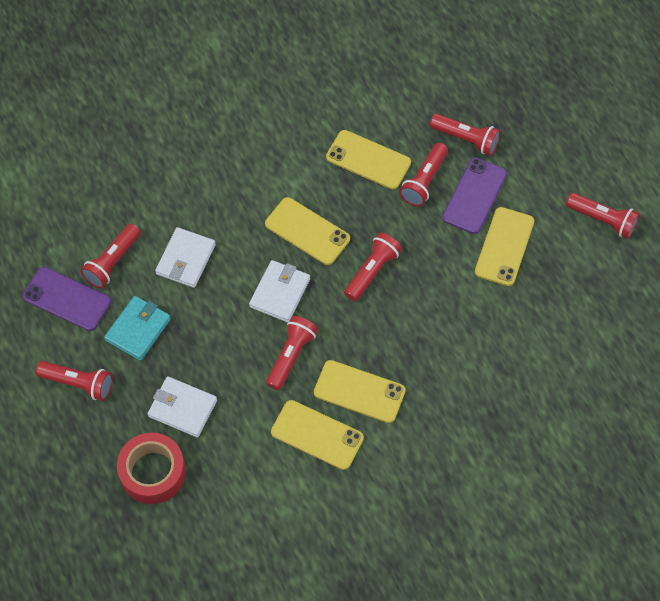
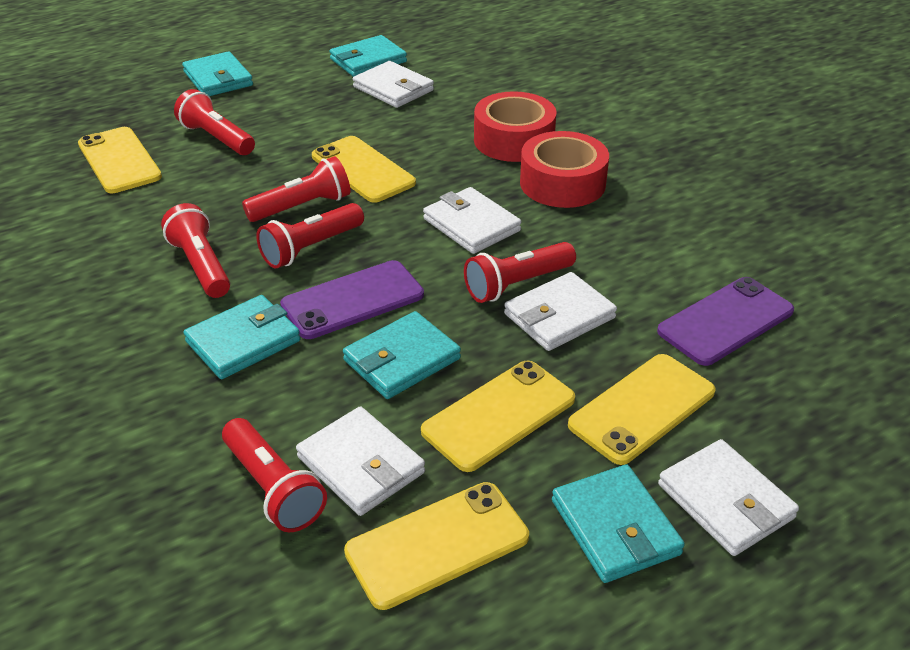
red flashlight: [36,361,113,401] [81,224,141,289] [266,316,318,390] [344,232,402,301] [399,143,448,207] [430,114,501,156] [566,193,640,239] = 7 -> [161,203,230,298] [174,89,255,155] [222,418,327,532] [242,156,350,222] [256,203,364,269] [464,242,576,303] = 6
red tape: [117,433,186,504] = 1 -> [474,91,556,162] [520,131,609,208] = 2
turquoise wallet: [104,296,171,361] = 1 -> [182,51,253,96] [183,295,301,379] [329,35,407,77] [343,311,461,399] [552,464,685,583] = 5
white wallet: [148,376,217,438] [155,227,216,288] [249,260,310,322] = 3 -> [296,406,425,516] [353,61,434,108] [423,187,521,254] [504,272,617,351] [658,439,799,556] = 5

